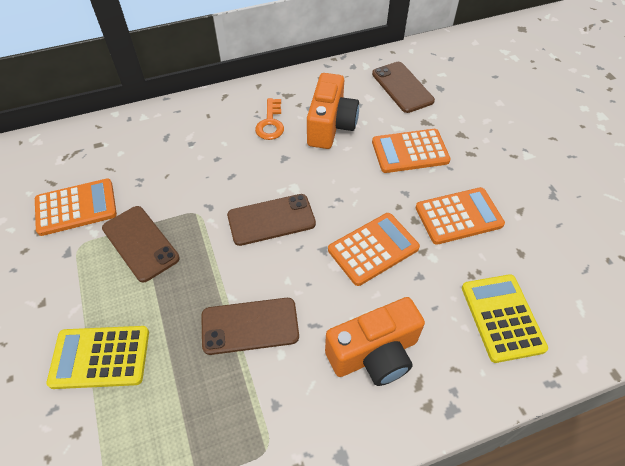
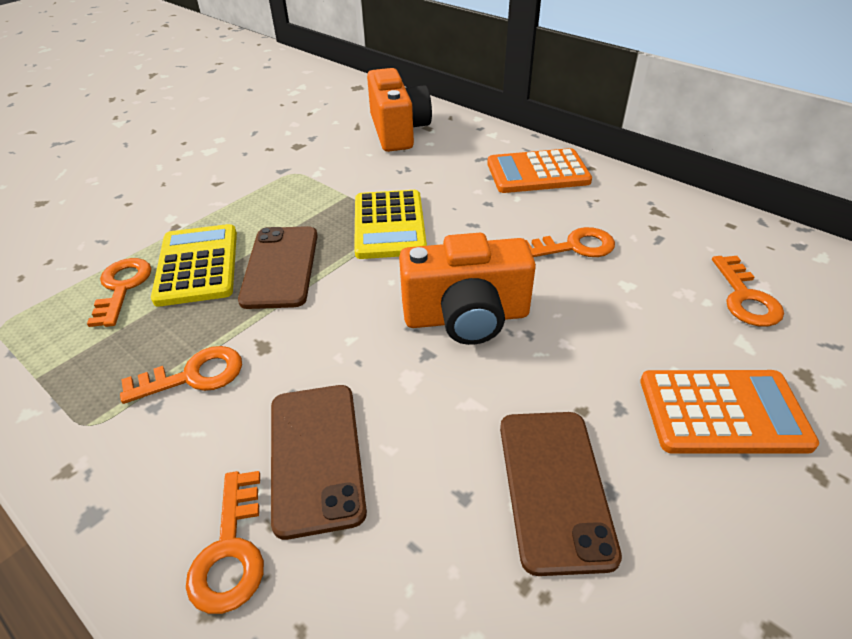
brown phone: [102,206,180,283] [201,298,299,355] [227,194,316,246] [372,62,435,113] = 4 -> [238,226,318,309] [271,385,367,540] [500,412,622,576] = 3
orange calculator: [35,178,117,236] [328,213,420,286] [372,129,451,173] [416,187,505,245] = 4 -> [487,148,592,193] [640,370,819,454] = 2
orange key: [255,98,284,140] = 1 -> [87,258,152,327] [120,346,242,404] [186,471,264,614] [526,227,615,257] [712,256,784,327] = 5

